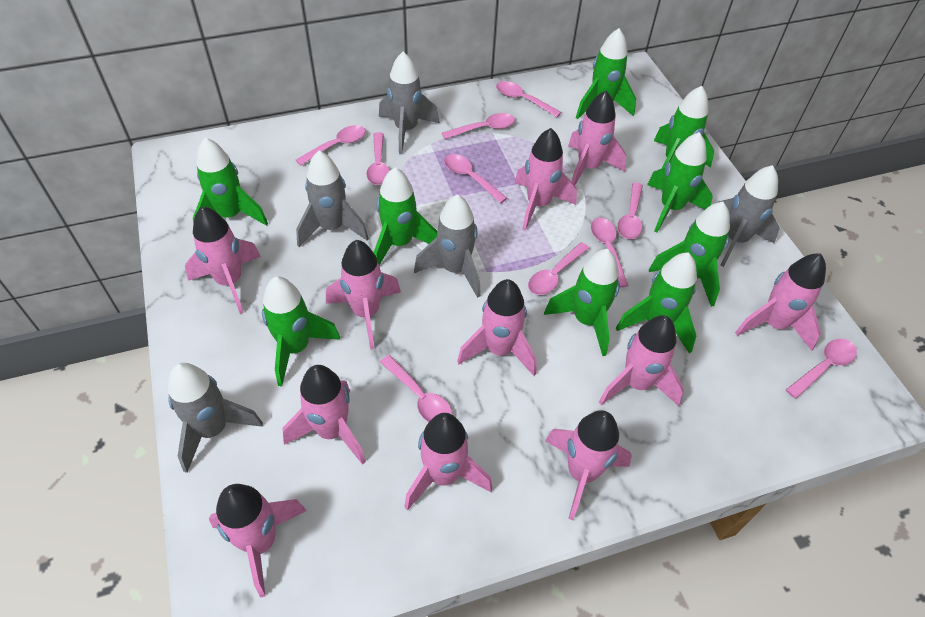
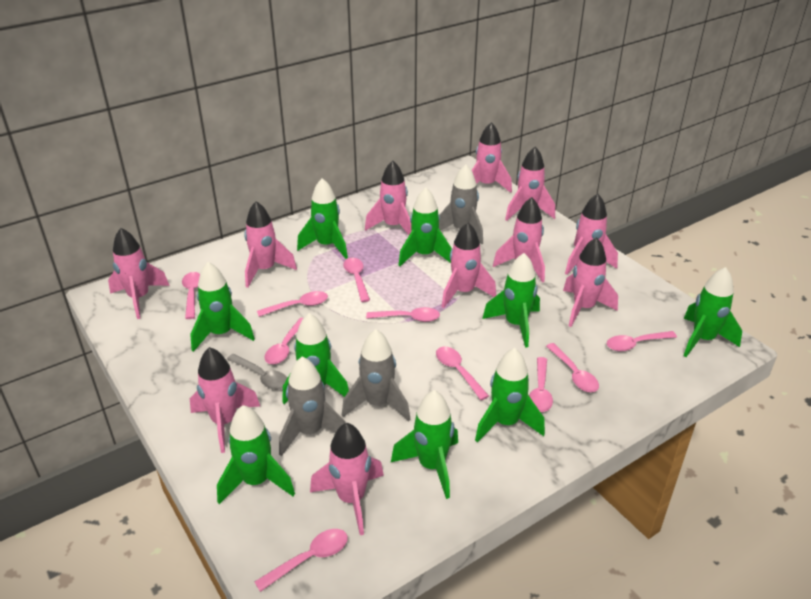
grey rocket: [168,363,263,473] [296,151,369,247] [379,52,440,154] [414,194,481,298] [717,165,780,267] = 5 -> [279,357,346,456] [342,329,411,422] [439,164,483,244] = 3
grey spoon: none = 0 -> [227,354,287,390] = 1

